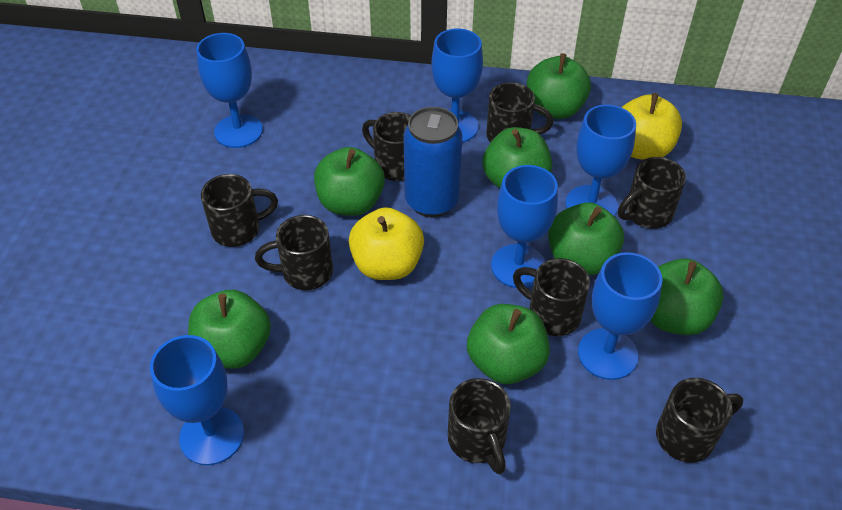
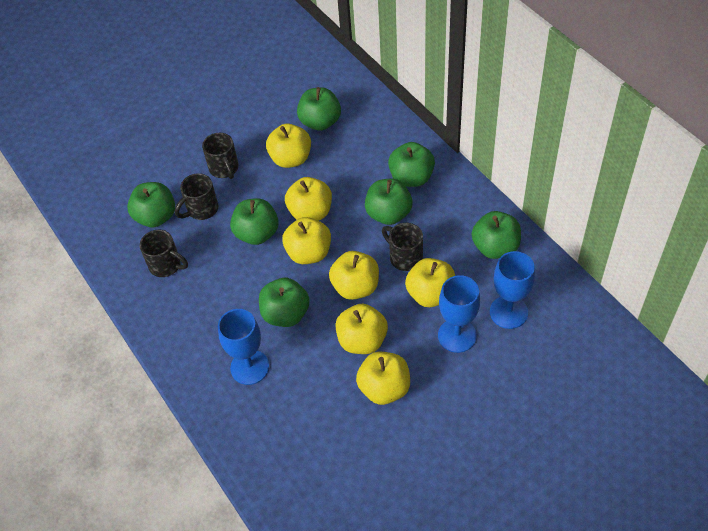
black mug: [201,174,278,247] [255,215,333,290] [362,112,411,181] [448,378,511,474] [486,82,553,142] [513,258,590,336] [618,157,686,229] [656,378,743,463] = 8 -> [140,230,188,277] [175,173,218,220] [202,133,239,179] [382,223,423,271] = 4
blue can: [403,107,462,218] = 1 -> none = 0
blue goblet: [150,335,244,465] [196,33,263,148] [432,28,483,143] [491,165,558,288] [565,105,636,216] [578,252,663,380] = 6 -> [218,309,269,385] [438,275,480,353] [490,251,535,329] = 3
yellow apple: [349,207,424,280] [622,93,682,160] = 2 -> [266,124,311,168] [282,217,331,264] [285,177,332,221] [329,251,379,300] [335,304,388,354] [356,352,410,405] [405,258,455,307] = 7

